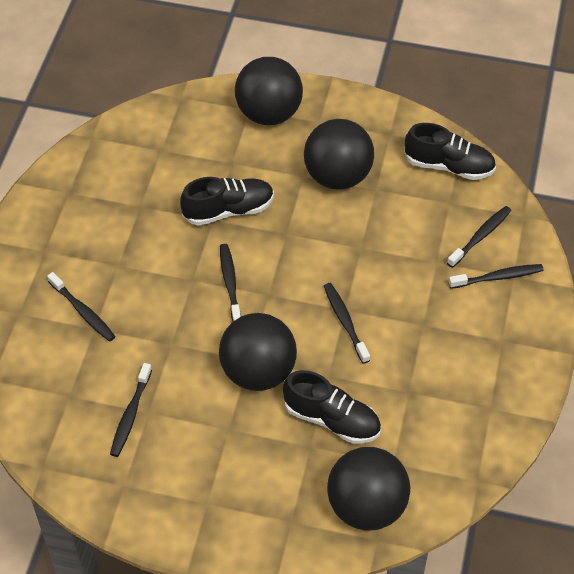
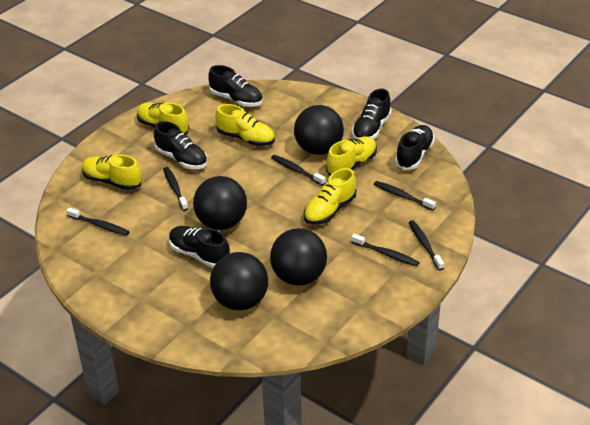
black shoe: [180,177,274,226] [283,370,381,444] [404,123,496,180] = 3 -> [154,121,208,169] [169,226,230,268] [208,65,263,107] [352,89,391,139] [395,125,435,170] = 5
yellow shoe: none = 0 -> [82,154,142,190] [137,102,189,134] [215,104,275,146] [304,168,356,224] [326,136,377,176] = 5

